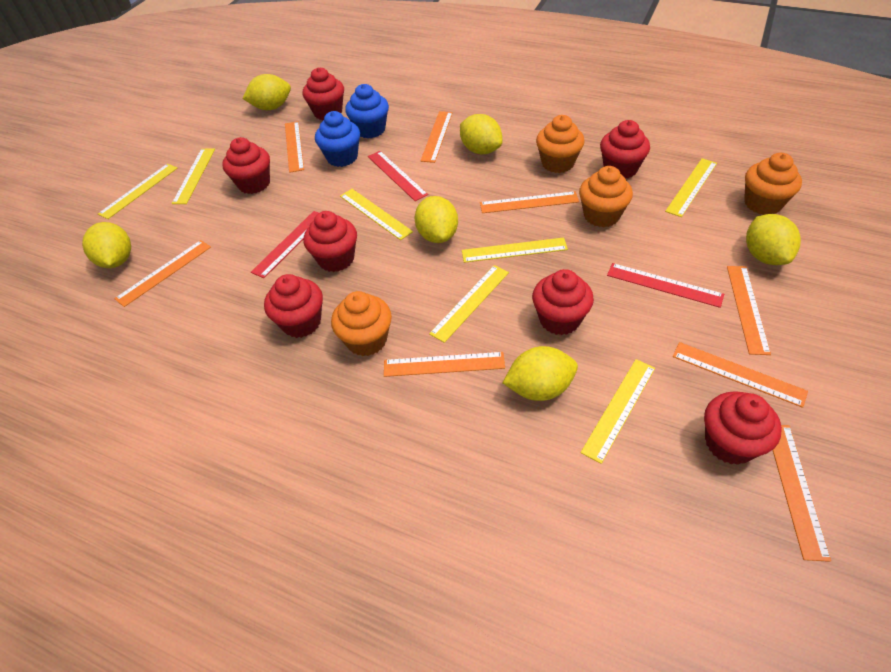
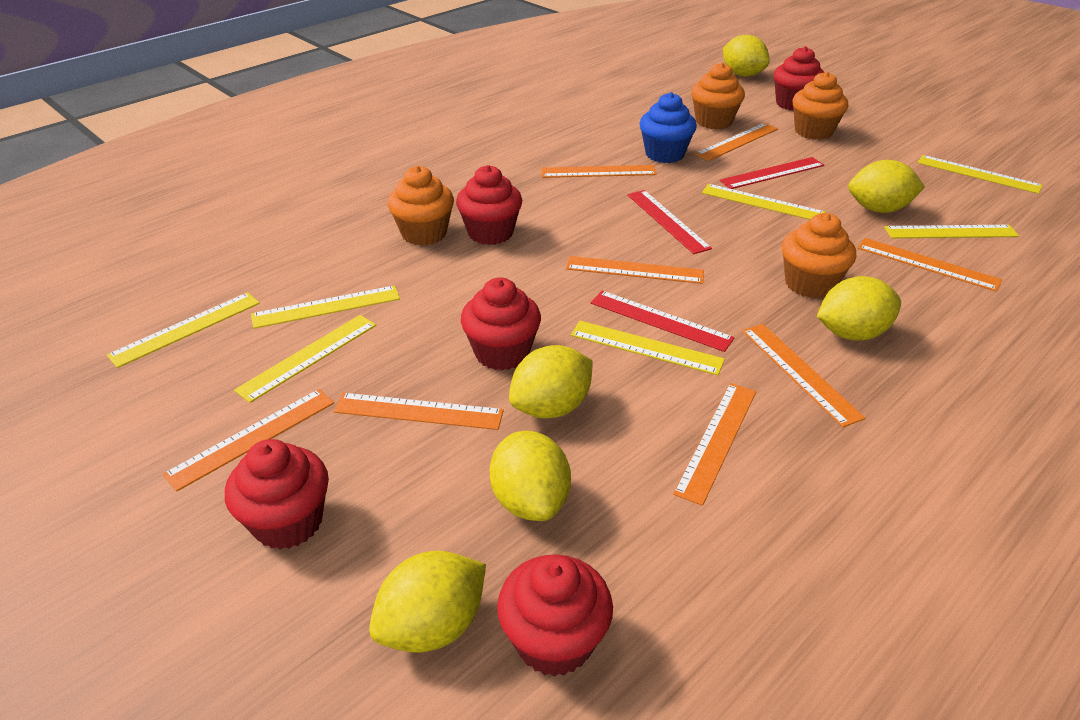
blue cupcake: [315,111,360,167] [345,84,389,138] = 2 -> [639,92,697,163] = 1
red cupcake: [223,137,270,194] [264,274,323,338] [303,67,344,120] [304,211,357,272] [532,269,594,335] [600,120,650,179] [704,391,782,465] = 7 -> [225,439,329,550] [456,165,522,245] [461,277,541,370] [497,554,613,677] [774,46,825,111] = 5

